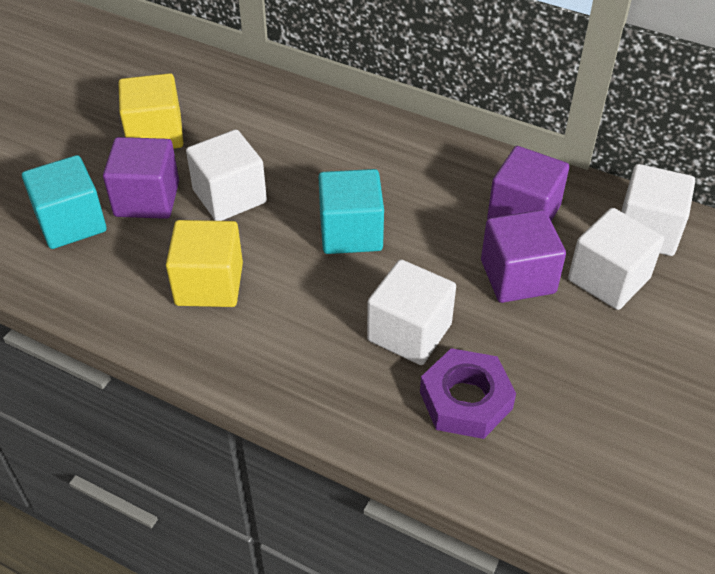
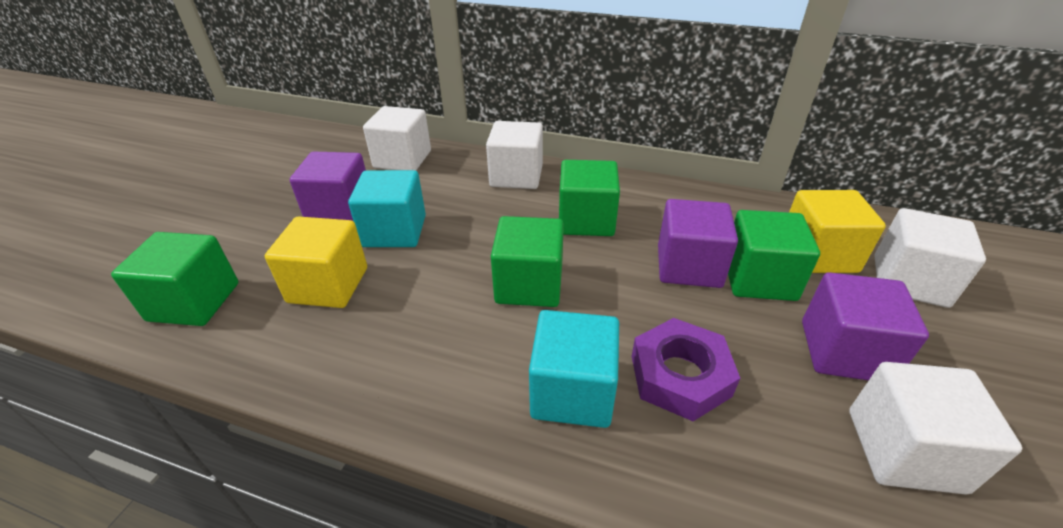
green cube: none = 0 -> [111,232,239,326] [491,216,564,307] [559,160,620,236] [728,210,820,301] = 4

